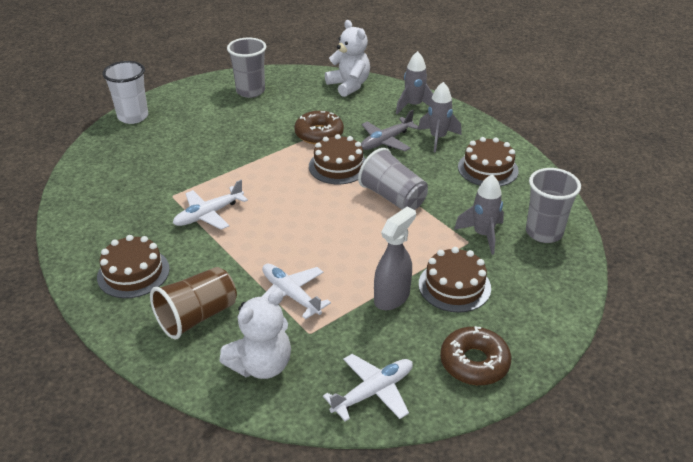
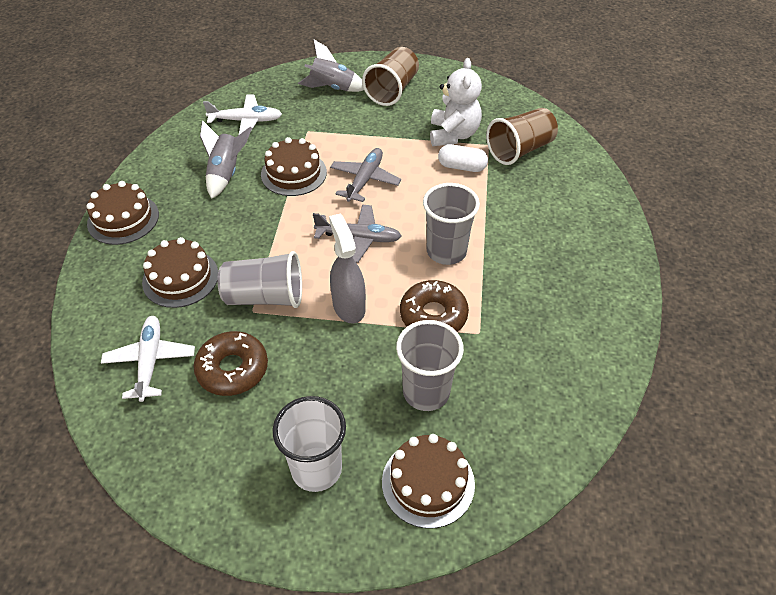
brown cup: [150,267,237,339] = 1 -> [362,47,419,106] [486,108,558,165] = 2
grey plane: [361,110,420,151] = 1 -> [313,205,402,263] [330,148,401,202] = 2
grey rocket: [396,51,433,114] [418,82,462,153] [454,174,504,255] = 3 -> [200,120,252,199] [298,40,364,92] = 2
white capsule: none = 0 -> [438,144,488,172] = 1
white plane: [173,180,248,230] [262,264,331,320] [323,354,413,421] = 3 -> [101,316,195,402] [203,95,282,135] = 2
white teddy bear: [219,289,291,379] [325,20,370,97] = 2 -> [430,58,482,146] = 1

